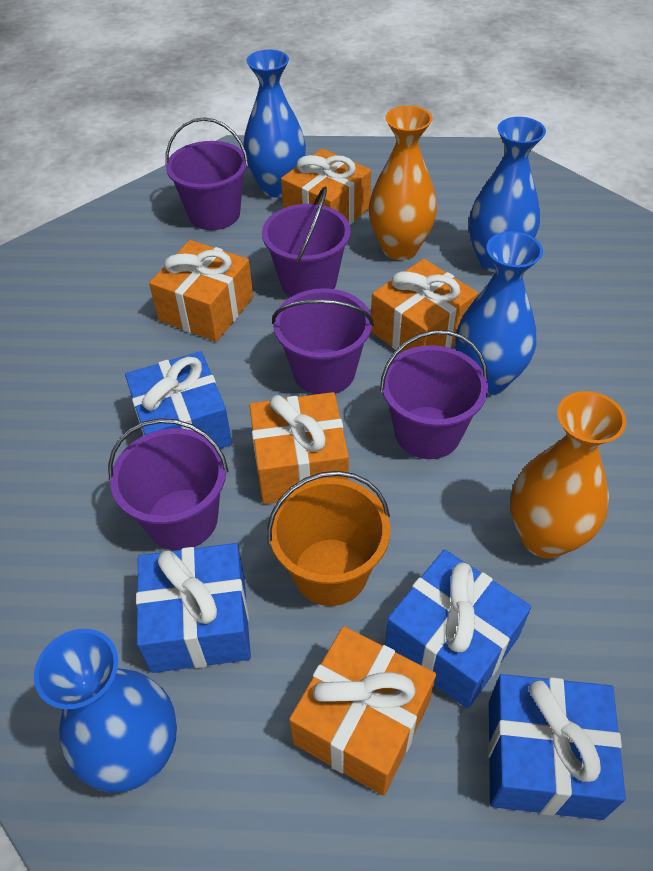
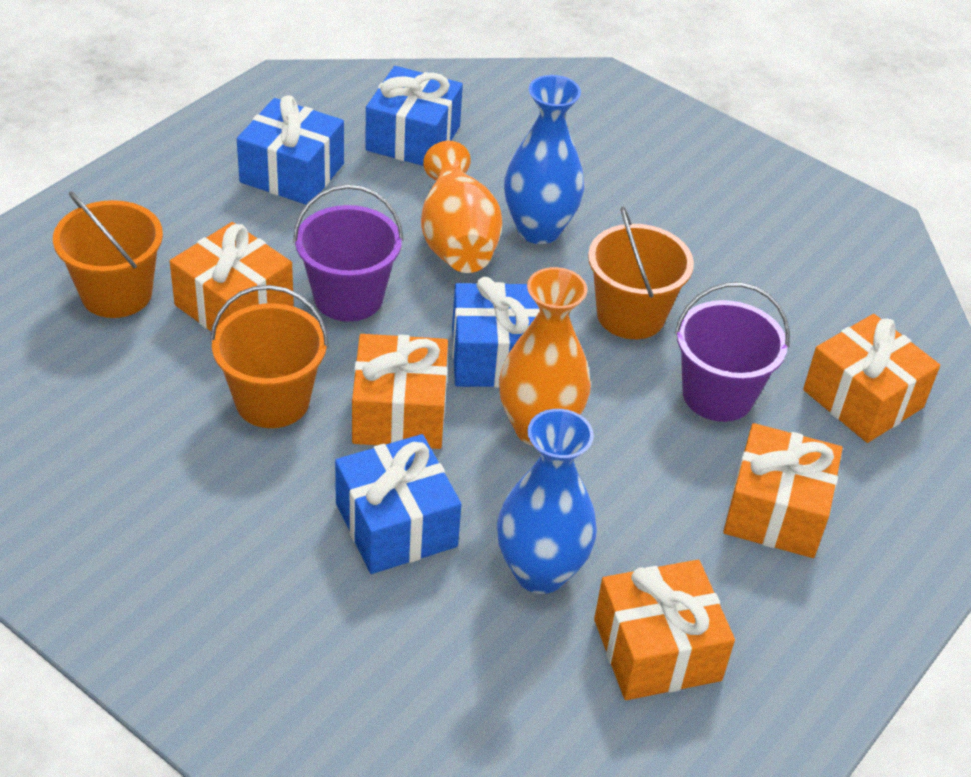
blue vase: [34,629,177,793] [243,49,306,197] [455,231,543,395] [469,117,546,273] = 4 -> [497,409,597,594] [504,75,584,244] = 2
orange bucket: [267,471,390,606] = 1 -> [53,191,163,318] [210,285,329,428] [588,206,694,339] = 3
purple bucket: [108,418,228,550] [165,117,249,230] [262,187,351,297] [272,288,374,394] [380,330,488,459] = 5 -> [293,184,404,322] [675,282,790,422] = 2

